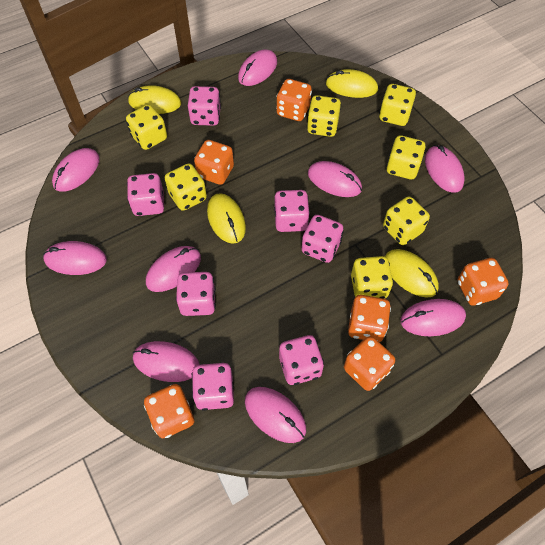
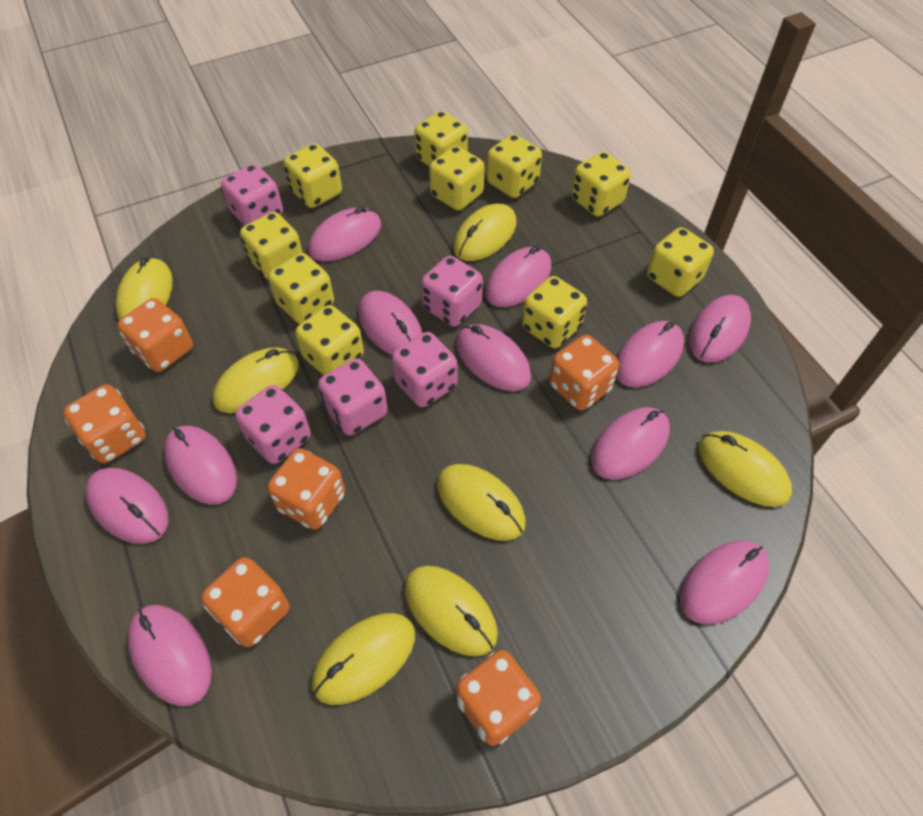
pink dice: [127,173,164,216] [176,272,216,316] [188,86,221,126] [192,362,234,411] [274,190,310,232] [279,335,324,385] [302,215,344,263] = 7 -> [221,164,283,226] [235,385,311,464] [318,358,388,435] [391,332,457,407] [421,256,483,327] = 5
pink mouse: [43,241,107,275] [52,148,100,192] [133,341,200,382] [146,246,201,292] [238,50,277,86] [245,387,306,443] [308,161,362,197] [401,299,466,336] [425,145,465,193] = 9 -> [85,468,169,544] [127,605,212,706] [164,426,237,505] [308,206,381,261] [358,291,422,355] [456,324,531,391] [485,246,551,307] [591,407,670,480] [616,321,684,387] [680,541,769,624] [689,295,751,362] = 11
yellow dice: [126,105,167,150] [165,163,207,211] [307,95,341,137] [351,256,393,299] [379,84,416,126] [383,196,430,245] [386,135,426,179] = 7 -> [240,212,303,279] [268,253,334,324] [284,144,342,208] [295,305,364,375] [414,111,468,167] [429,146,485,211] [487,134,542,198] [522,276,587,348] [571,152,631,217] [647,227,714,297] = 10
yellow mouse: [128,85,181,114] [207,193,246,244] [326,69,378,98] [385,249,439,298] = 4 -> [115,257,173,320] [213,347,299,413] [312,613,415,705] [405,566,498,656] [437,464,526,541] [453,204,516,261] [698,431,792,507] = 7

